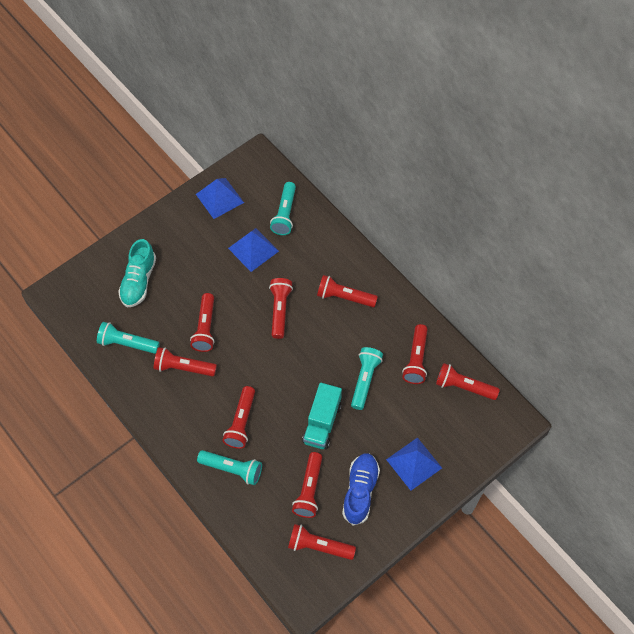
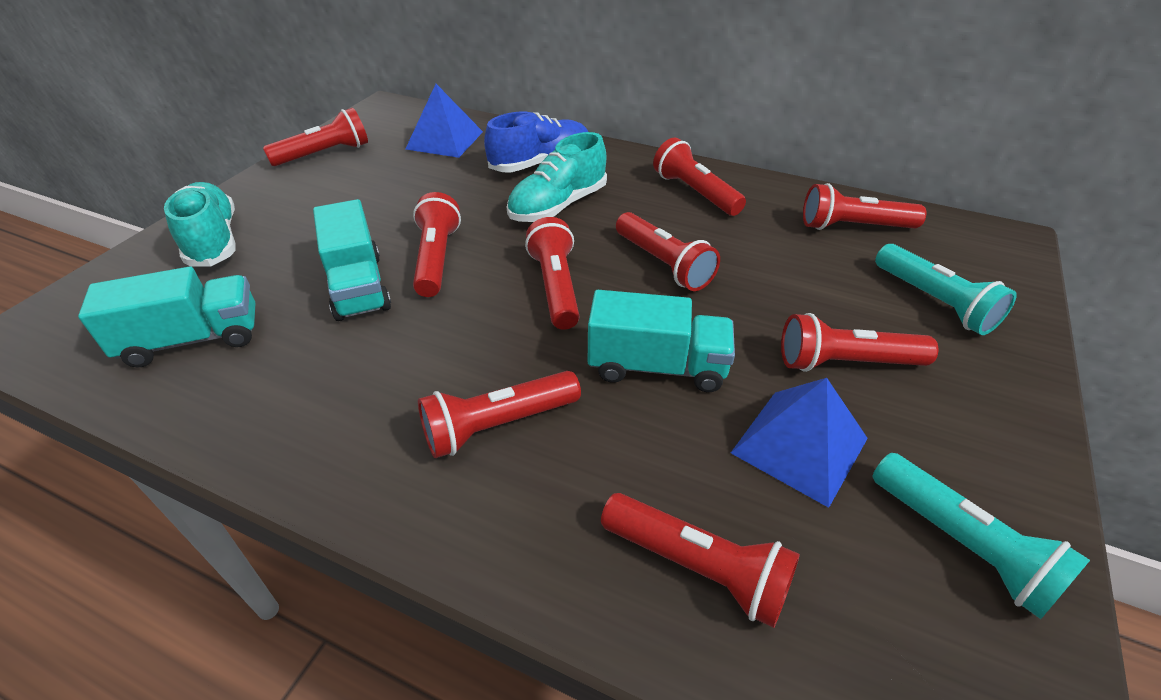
blue pyramid: [196,178,244,219] [228,228,279,272] [386,437,442,491] = 3 -> [406,84,483,158] [731,378,868,508] = 2
turquoise flashlight: [97,322,160,354] [197,450,262,485] [270,182,296,235] [351,347,383,410] = 4 -> [873,453,1090,619] [875,244,1017,335] = 2
turquoise shoe: [118,239,156,307] = 1 -> [164,182,236,267] [507,132,607,222] = 2
turquoise truck: [302,383,342,449] = 1 -> [78,267,255,367] [313,199,391,321] [588,290,735,392] = 3

